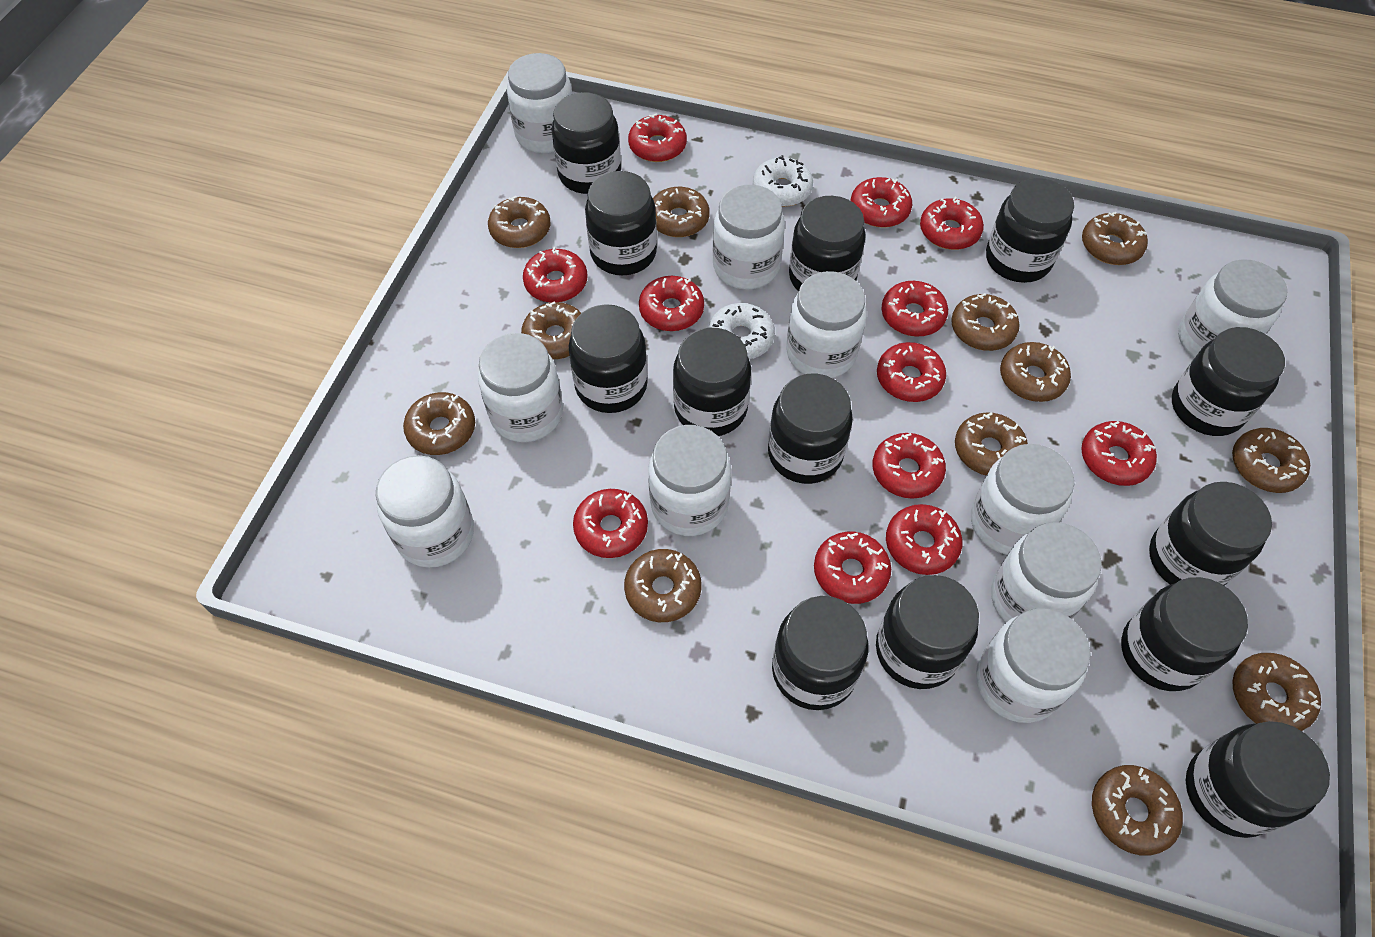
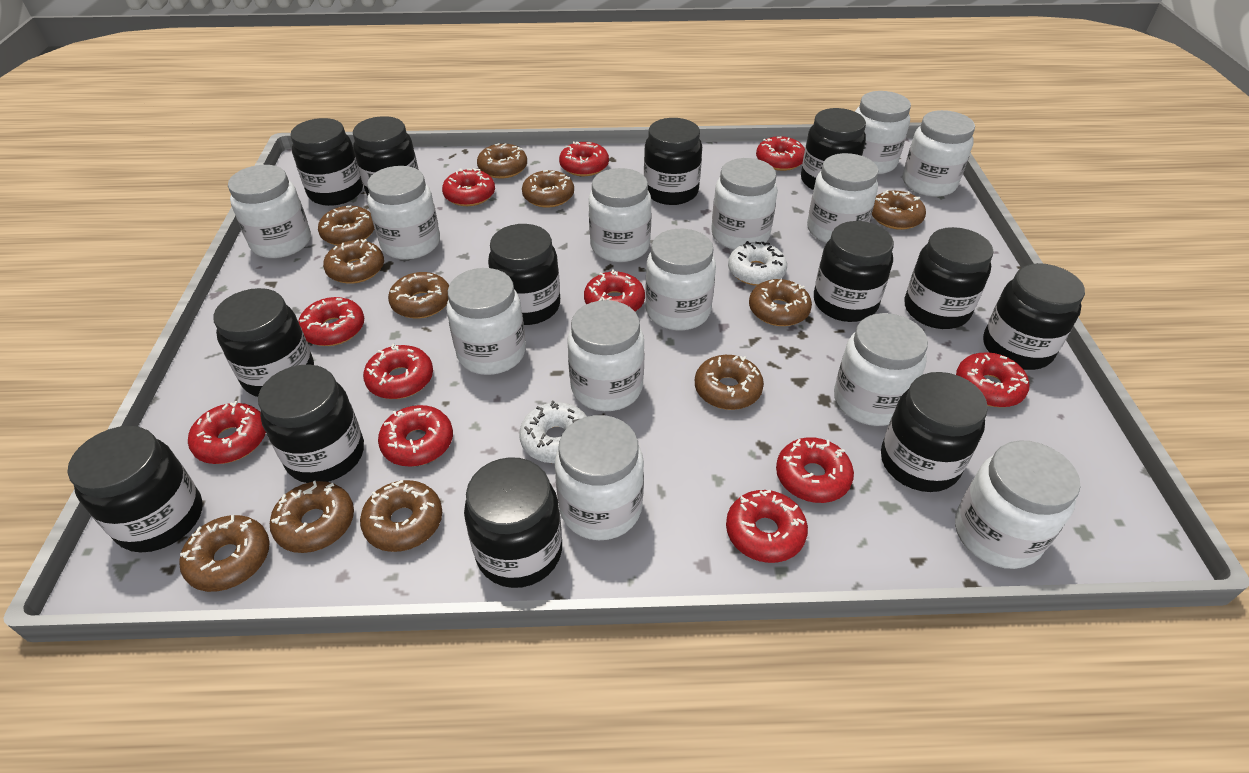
brown donut: [403,392,475,455] [488,196,551,248] [521,301,581,359] [624,549,701,622] [653,187,710,237] [951,293,1020,351] [955,412,1028,476] [1000,342,1071,402] [1082,212,1148,265] [1092,765,1183,856] [1232,428,1310,493] [1232,653,1321,731] = 12 -> [179,515,270,592] [270,481,354,553] [318,206,375,245] [323,239,384,284] [360,480,442,552] [388,272,449,318] [477,143,527,179] [522,170,574,208] [695,355,764,410] [749,279,812,326] [872,190,926,230] = 11
red donut: [523,247,587,303] [573,489,648,558] [628,114,687,162] [639,276,704,331] [814,531,891,604] [850,177,912,228] [873,433,946,499] [877,342,946,402] [882,281,948,337] [886,504,962,575] [920,197,984,250] [1081,421,1157,486] = 12 -> [188,401,266,464] [298,297,364,346] [363,344,433,399] [378,405,453,467] [442,168,495,206] [559,141,609,176] [584,270,645,312] [726,490,808,563] [756,136,805,171] [776,437,854,503] [956,352,1029,407] = 11
white jar: [376,455,474,568] [478,333,563,442] [507,53,572,153] [648,425,731,536] [713,185,785,289] [786,271,867,378] [971,444,1074,555] [976,608,1091,723] [991,522,1102,622] [1178,259,1288,358] = 10 -> [228,165,311,258] [367,166,440,260] [446,268,526,375] [555,415,644,540] [568,300,644,411] [589,168,652,262] [645,229,716,330] [711,158,778,250] [807,153,878,243] [834,313,928,426] [855,91,911,174] [903,110,975,197] [955,440,1080,569] = 13

